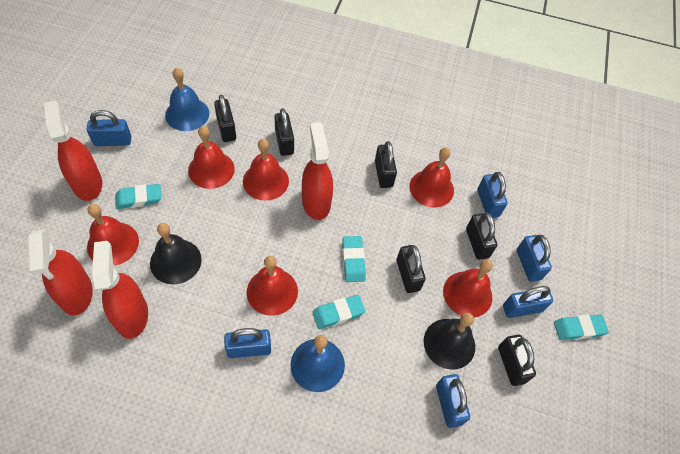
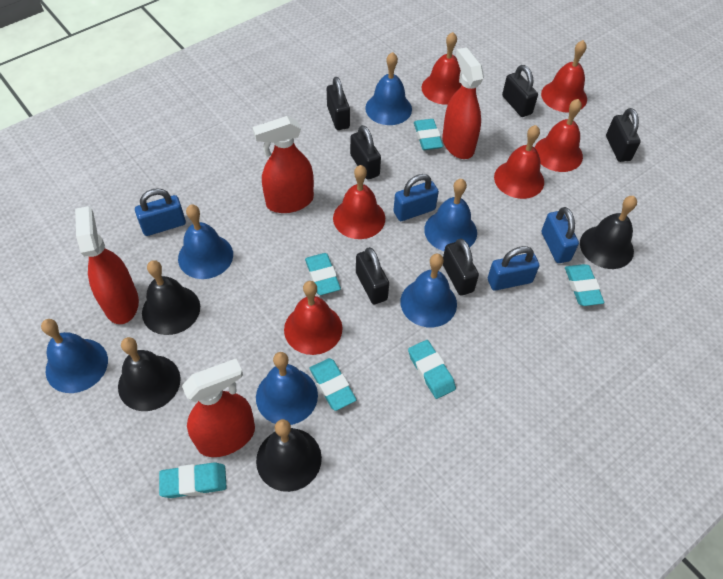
black bell: [150,223,202,284] [424,313,475,370] = 2 -> [118,337,181,411] [142,260,200,335] [256,419,322,492] [580,196,637,269] = 4
blue bell: [165,68,209,131] [291,335,345,392] = 2 -> [41,319,108,393] [178,205,233,279] [256,352,318,425] [365,52,412,125] [400,254,457,327] [424,179,477,251] = 6
blue padlock: [87,110,131,146] [224,328,271,358] [436,374,470,428] [477,172,508,218] [503,286,553,318] [517,235,552,282] = 6 -> [135,188,186,236] [393,174,439,221] [488,246,539,291] [541,207,579,263] = 4
turquoise eraser: [115,184,161,209] [312,295,365,329] [342,236,366,282] [554,314,609,340] = 4 -> [159,462,227,498] [305,253,341,295] [309,358,356,411] [408,340,456,399] [414,119,443,150] [565,264,604,306] = 6

